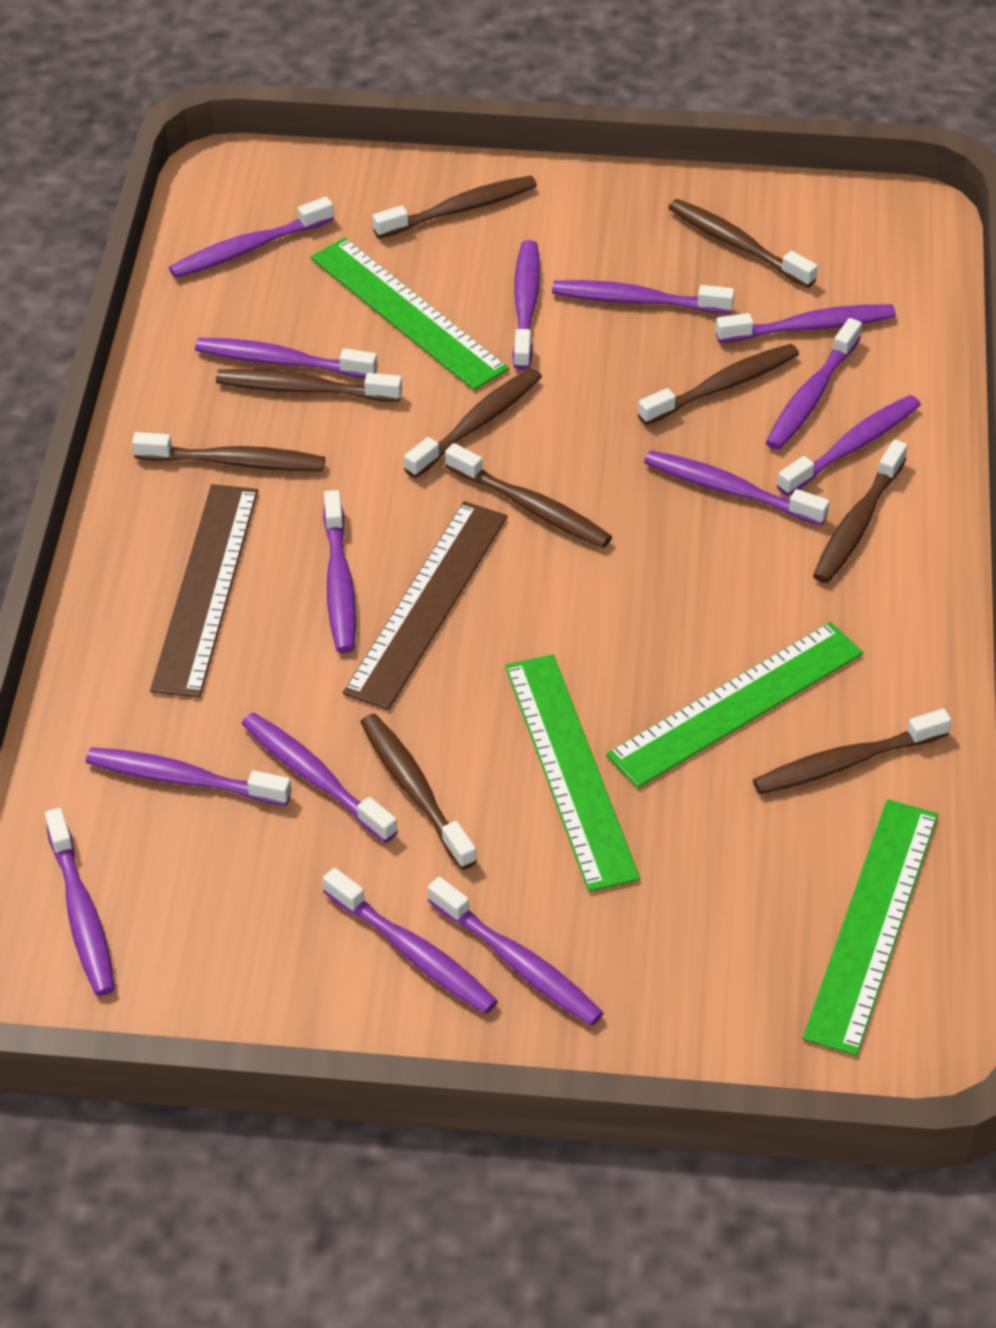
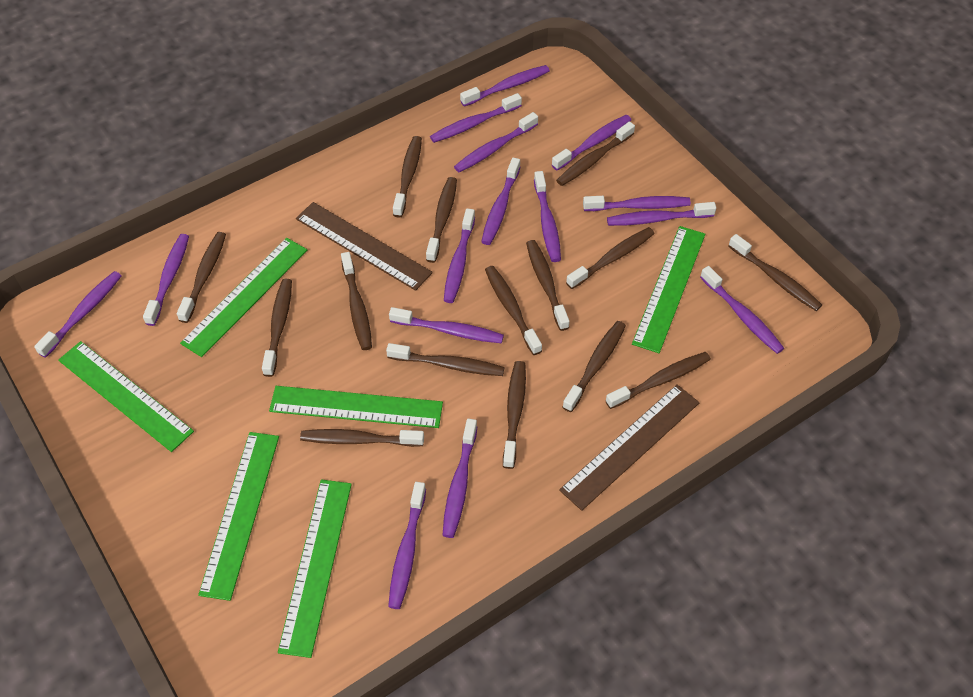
brown toothbrush: [132,432,325,471] [216,369,402,402] [360,714,477,870] [372,176,537,239] [404,368,542,478] [445,443,612,548] [638,344,799,425] [668,199,818,288] [753,709,951,794] [813,439,908,583] = 10 -> [177,232,226,323] [262,279,292,377] [300,429,424,447] [341,252,372,350] [386,343,504,376] [393,136,422,218] [426,177,457,263] [485,266,542,355] [503,361,526,469] [526,240,570,331] [556,122,635,186] [563,321,626,412] [566,227,655,289] [606,352,711,409] [729,234,822,311] = 15
green ruler: [311,238,509,390] [505,654,640,892] [606,622,863,788] [803,799,938,1056] = 4 -> [58,341,194,452] [180,238,307,357] [198,432,279,601] [269,386,443,428] [278,479,352,658] [632,226,705,353] = 6
purple toothbrush: [45,808,115,996] [86,747,291,806] [169,197,334,278] [195,338,377,378] [242,713,398,843] [323,490,356,653] [323,868,498,1014] [428,877,603,1026] [512,240,540,370] [552,280,734,314] [644,450,829,526] [716,304,896,343] [766,318,862,450] [777,395,921,496] = 14 -> [34,271,122,358] [143,234,189,326] [388,482,426,609] [389,307,504,343] [430,93,522,143] [442,418,477,538] [444,208,475,303] [454,112,538,172] [460,65,550,107] [481,157,520,245] [534,171,561,262] [552,115,631,171] [583,196,691,211] [607,202,716,226] [700,266,784,354] = 15

